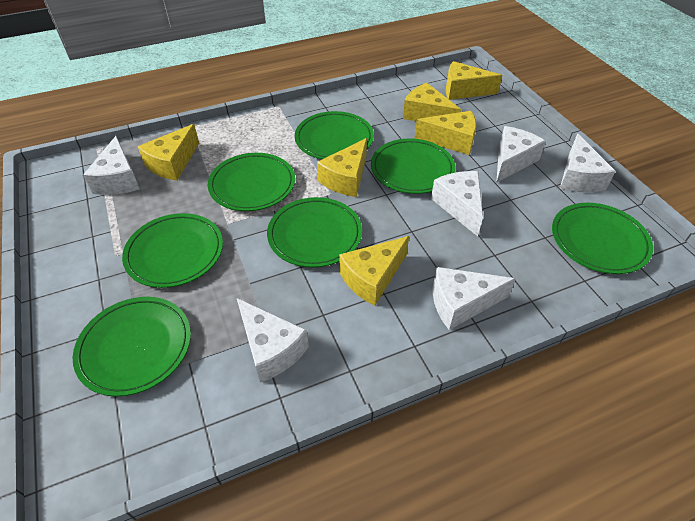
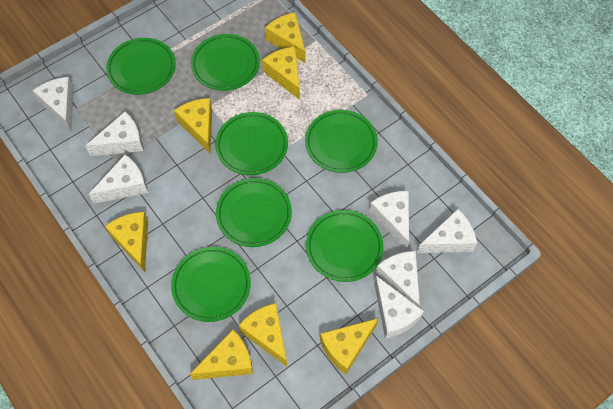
white cheese: [83,136,140,195] [237,298,309,383] [431,171,483,236] [433,267,516,330] [496,126,546,183] [560,134,616,192] = 6 -> [32,77,74,131] [85,112,144,156] [89,154,148,204] [369,191,409,251] [374,276,424,339] [376,251,420,308] [417,209,477,253] = 7
yellow cheese: [138,124,199,181] [317,138,367,197] [339,236,409,306] [403,83,461,121] [414,111,476,155] [446,61,502,100] = 6 -> [105,212,148,272] [174,98,212,153] [190,330,253,380] [239,303,287,366] [262,47,300,100] [265,12,305,63] [320,318,379,374] = 7

